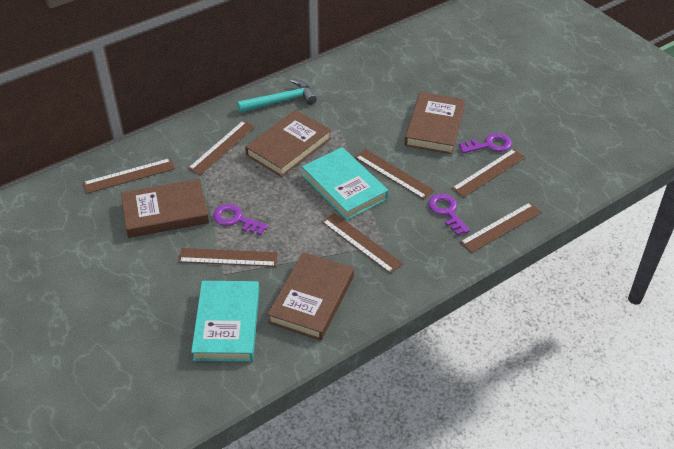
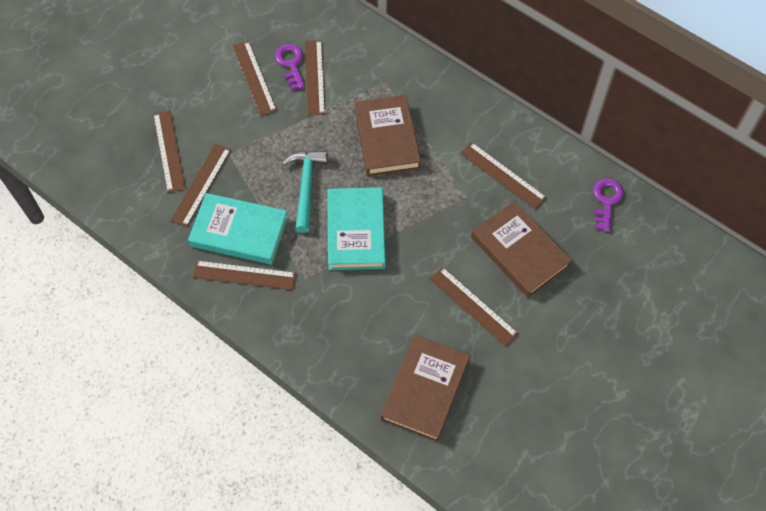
brown book: [121,179,209,238] [245,110,331,177] [267,252,354,341] [405,92,465,154] = 4 -> [354,95,421,176] [381,335,470,442] [471,201,572,298] = 3
purple key: [213,204,268,235] [428,194,470,236] [459,133,512,153] = 3 -> [275,44,305,90] [593,178,624,232] = 2

